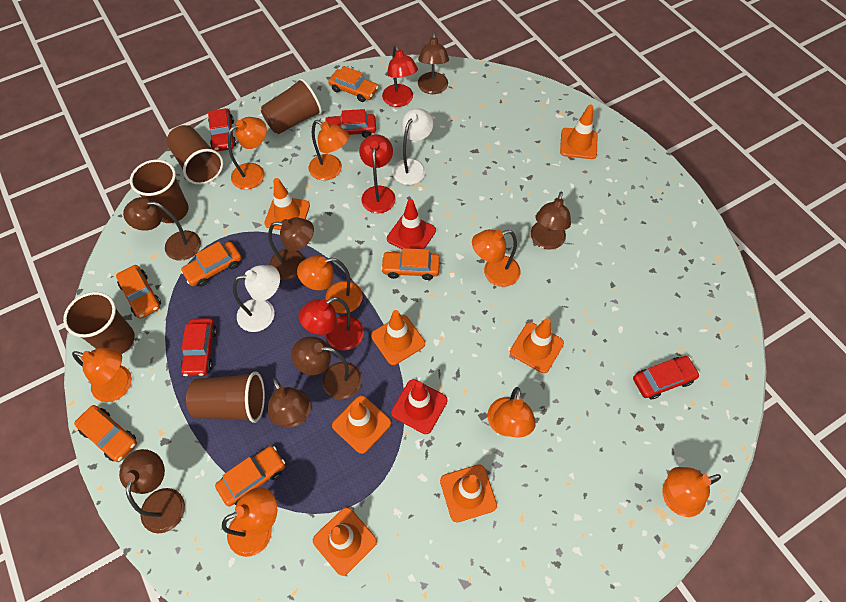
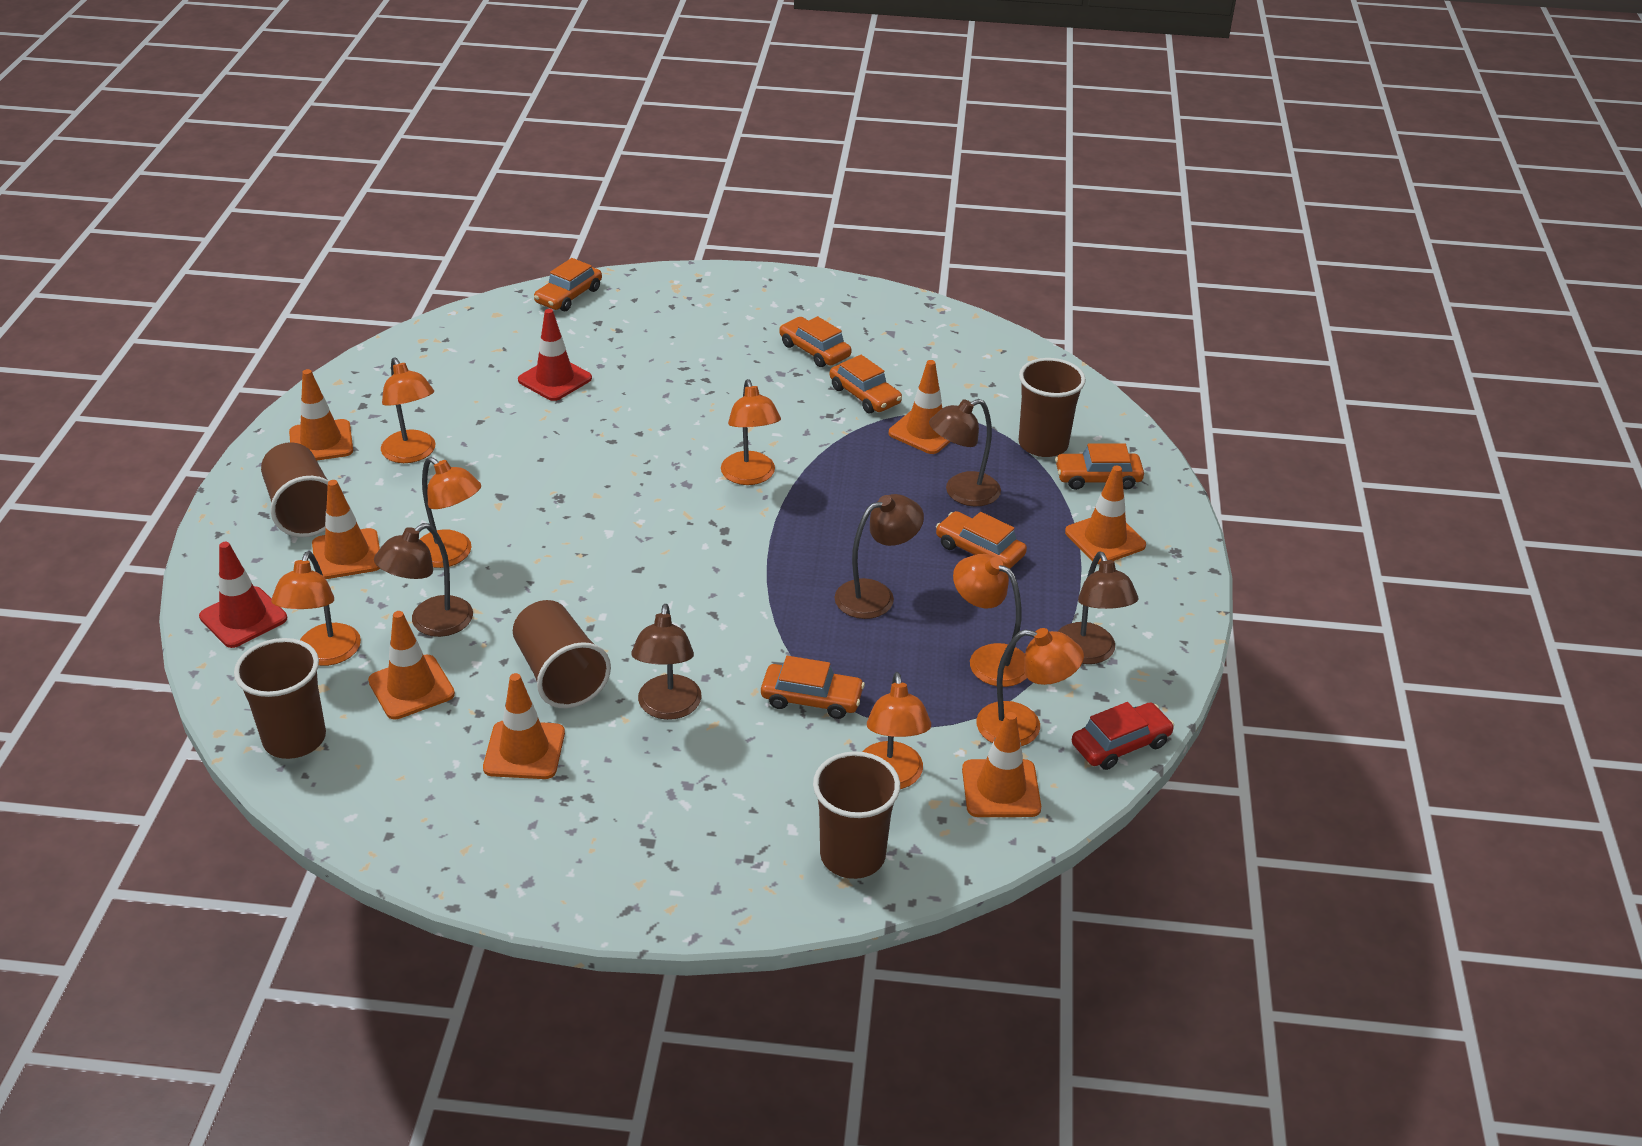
brown lamp: [119,449,185,533] [123,197,201,261] [268,217,314,280] [268,378,311,428] [291,337,362,399] [418,33,449,94] [531,191,571,250] = 7 -> [374,523,473,637] [631,604,702,720] [834,494,924,619] [929,399,1001,506] [1057,551,1138,664] = 5
orange lamp: [72,348,132,402] [222,487,277,557] [228,117,267,189] [297,256,363,314] [309,120,349,181] [472,229,521,287] [487,387,536,437] [662,467,721,517] = 8 -> [271,551,361,666] [381,357,435,463] [420,457,481,568] [721,379,781,485] [863,672,931,789] [953,554,1027,687] [977,628,1084,746] = 7
red car: [181,318,217,376] [208,108,236,152] [324,109,376,138] [633,356,700,399] = 4 -> [1072,702,1174,770] = 1
red lamp: [298,297,364,351] [359,134,396,213] [382,45,418,107] = 3 -> none = 0
white lamp: [233,265,280,332] [392,108,433,185] = 2 -> none = 0

